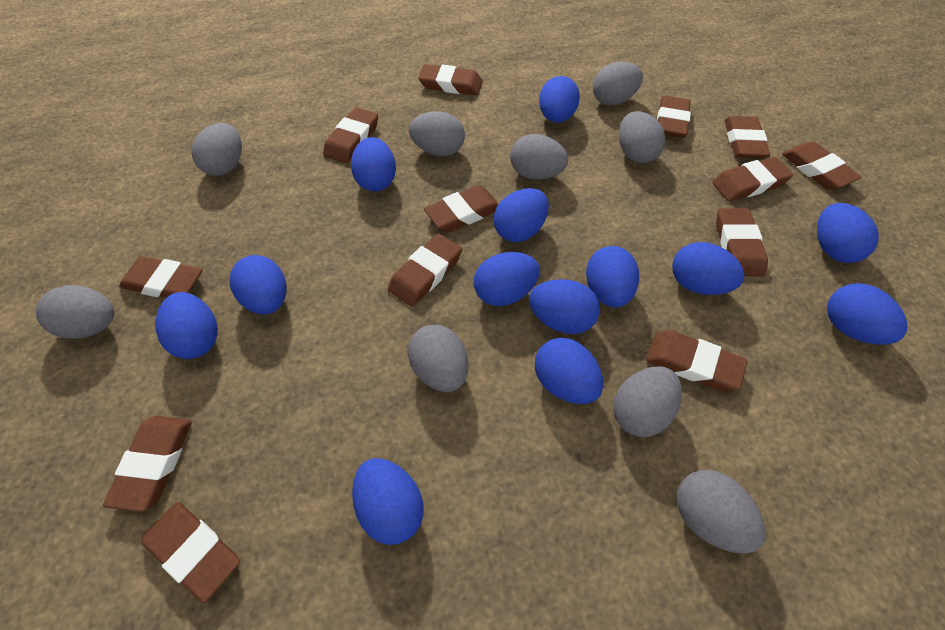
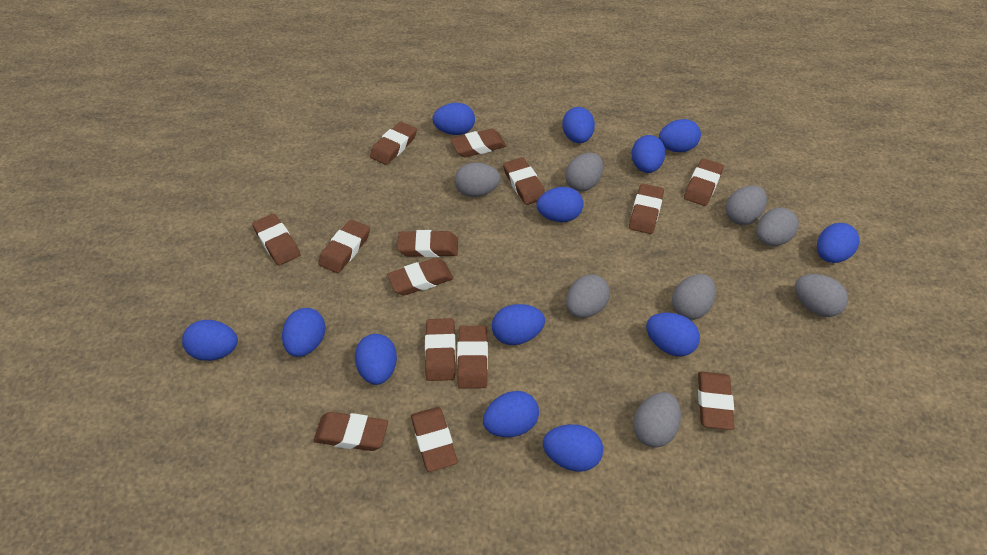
brown eraser: [103,416,192,512] [119,256,203,298] [142,502,240,603] [323,107,378,163] [388,234,462,306] [418,64,483,95] [424,185,499,232] [646,330,748,392] [657,95,691,138] [712,157,793,201] [716,208,768,276] [725,116,770,158] [782,141,861,190] = 13 -> [252,213,300,266] [313,412,388,451] [318,219,370,273] [370,122,417,165] [387,258,453,296] [397,230,458,257] [411,407,458,472] [425,318,456,381] [450,129,506,157] [457,326,488,389] [503,157,545,205] [629,184,664,234] [684,158,724,206] [698,371,734,430] = 14
grey egg: [36,285,114,339] [191,123,242,176] [408,325,468,392] [409,111,465,156] [510,134,568,180] [593,62,643,105] [613,367,682,437] [619,111,665,163] [676,470,766,554] = 9 -> [455,163,501,197] [565,153,603,192] [566,274,610,318] [633,392,681,448] [672,274,716,320] [725,185,767,225] [756,207,799,246] [795,274,848,317] = 8

